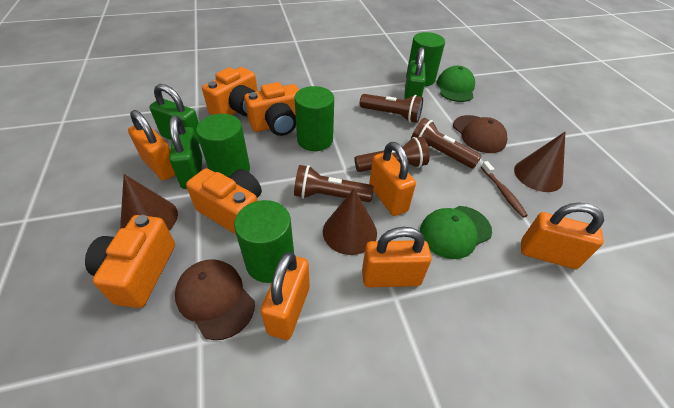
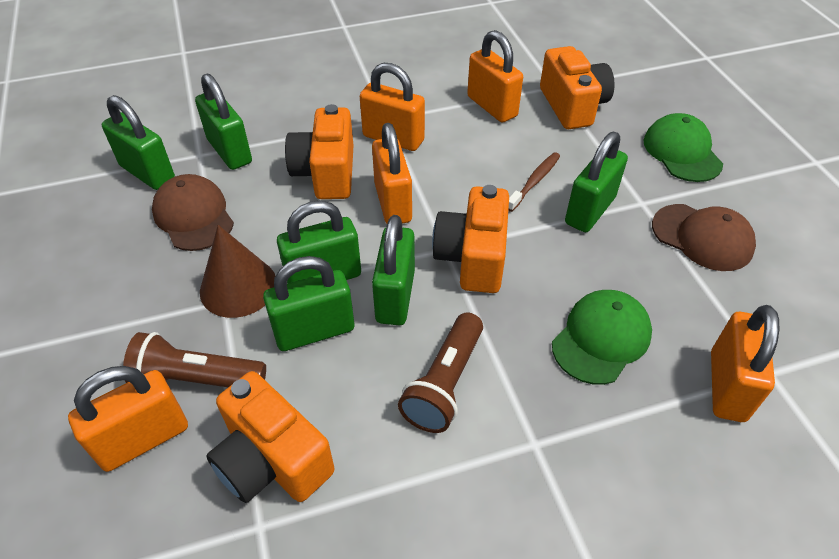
brown cone: [120,174,178,230] [323,188,377,255] [514,132,565,192] = 3 -> [200,225,275,318] = 1
brown flashlight: [294,165,374,202] [354,137,429,172] [360,94,423,123] [411,118,482,169] = 4 -> [123,332,266,387] [398,312,483,433] = 2
green cylinder: [196,114,250,177] [234,200,294,283] [294,86,334,151] [406,32,445,87] = 4 -> none = 0
green padlock: [149,84,200,144] [169,115,202,189] [404,47,426,99] = 3 -> [102,95,175,190] [195,73,252,170] [263,256,354,351] [277,201,361,284] [372,215,415,325] [565,132,628,232] = 6

